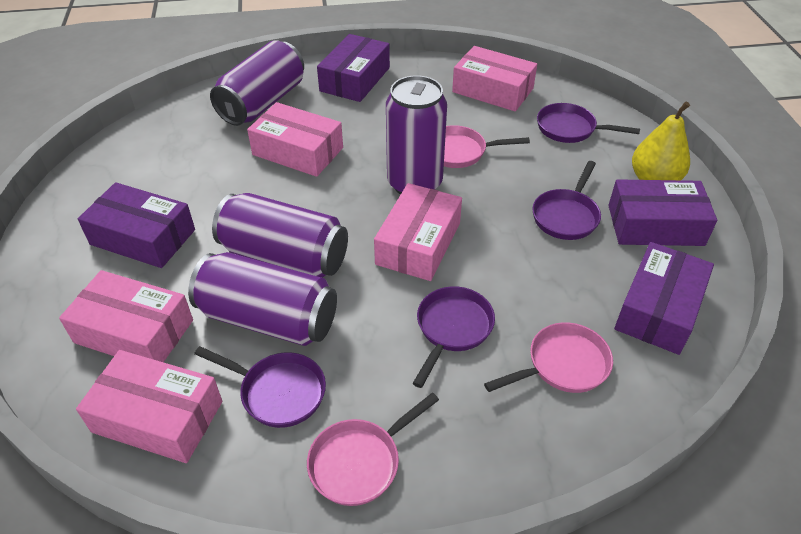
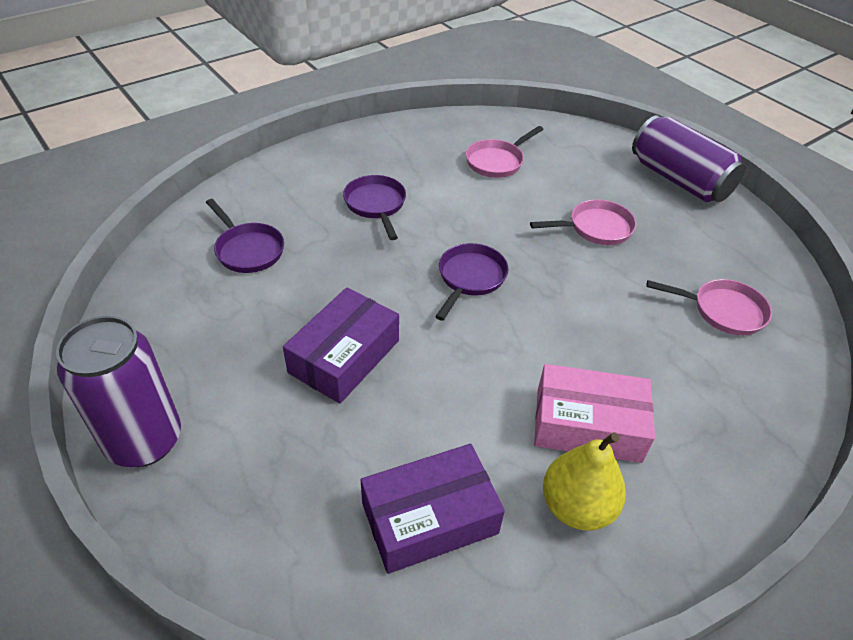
pink box: [59,270,193,362] [76,350,222,463] [247,102,343,177] [374,183,462,281] [452,46,537,111] = 5 -> [534,364,655,463] = 1
purple box: [78,182,195,268] [317,34,390,102] [608,179,717,246] [614,242,714,355] = 4 -> [283,287,399,404] [361,444,505,574] = 2
purple can: [188,252,337,346] [210,40,304,126] [212,193,348,278] [386,76,447,195] = 4 -> [56,316,181,467] [632,115,745,202] = 2
purple pan: [194,346,326,428] [413,286,495,388] [532,161,601,240] [537,103,640,143] = 4 -> [206,199,284,273] [343,175,406,240] [435,243,509,321] = 3

